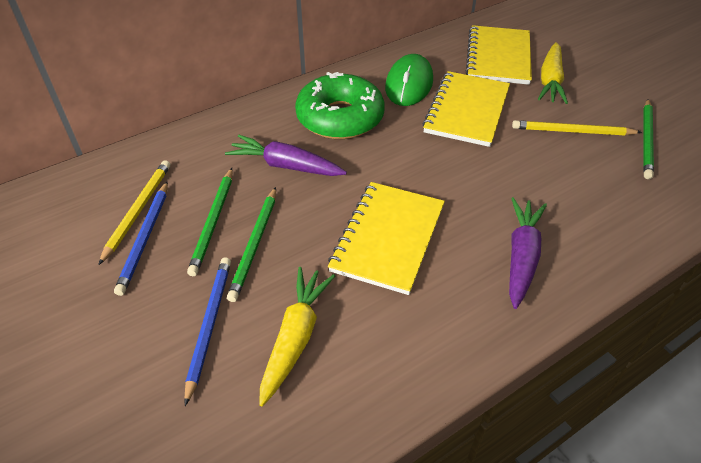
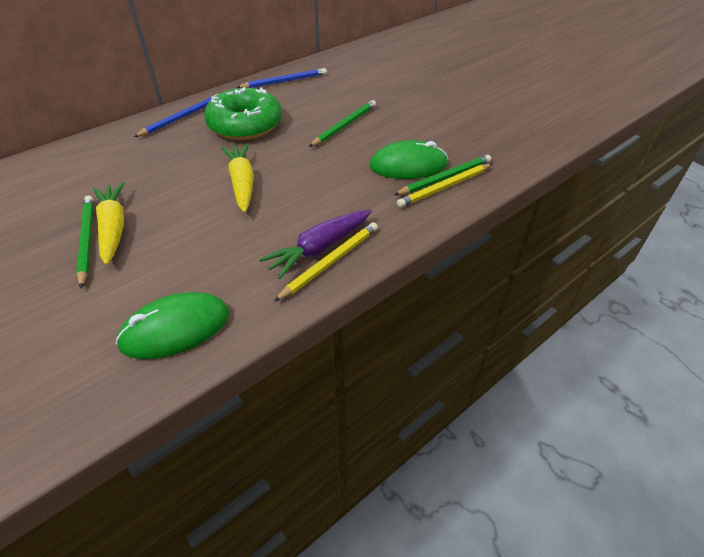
green mouse: [385,54,433,106] = 1 -> [116,292,229,359] [370,140,448,179] = 2
purple carrot: [225,135,347,176] [509,197,547,309] = 2 -> [259,210,372,279] = 1
yellow notebook: [328,182,445,295] [422,71,510,147] [466,25,532,85] = 3 -> none = 0

